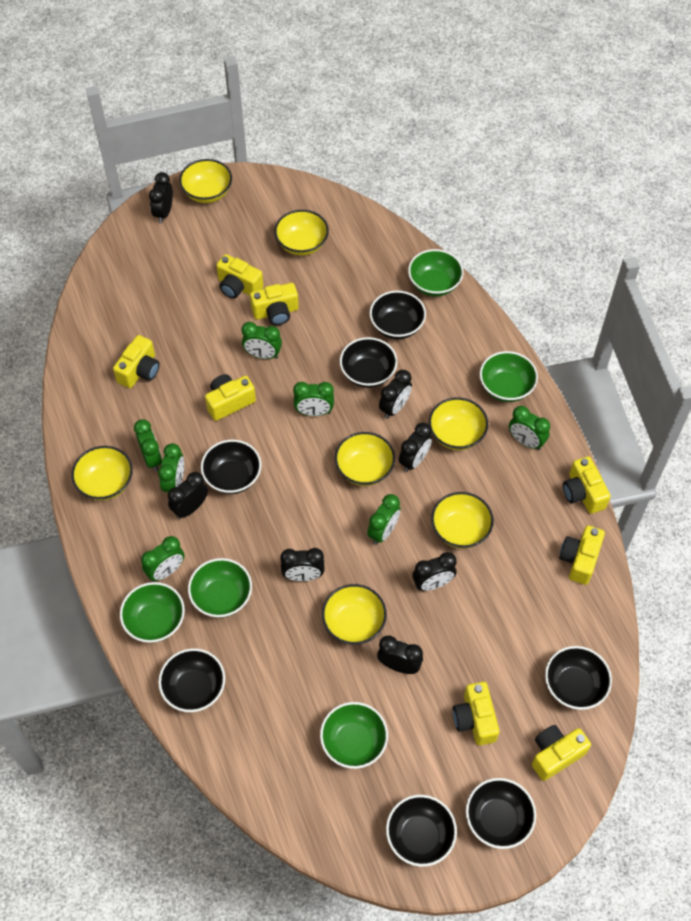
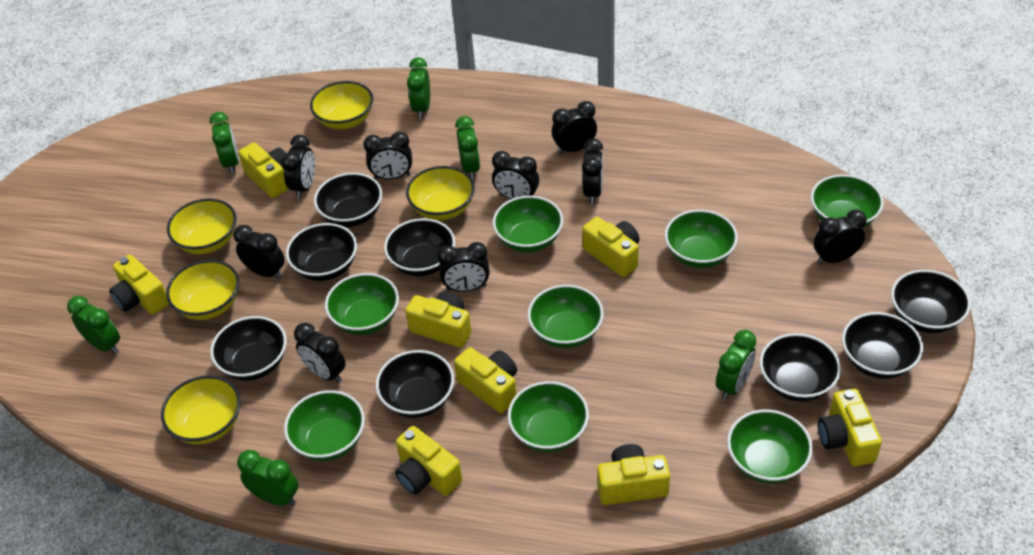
black bowl: [158,648,225,712] [201,440,262,494] [340,337,398,388] [370,291,426,339] [386,795,457,867] [466,778,536,849] [545,646,612,710] = 7 -> [210,316,287,381] [286,223,357,281] [314,173,382,227] [376,350,454,418] [384,218,455,276] [760,333,841,401] [842,312,923,379] [891,270,971,333] = 8
black clock: [149,172,173,223] [168,472,208,519] [280,548,325,581] [377,635,423,674] [379,370,412,419] [399,423,432,472] [412,552,457,591] = 7 -> [233,225,285,279] [281,135,315,198] [294,323,346,383] [363,132,412,180] [437,242,490,292] [492,151,539,199] [552,101,597,154] [582,139,603,204] [814,210,867,265] = 9
green bowl: [120,582,185,643] [188,558,252,618] [320,702,388,769] [408,249,464,296] [480,351,538,402] = 5 -> [284,390,365,461] [325,273,399,335] [493,196,563,252] [508,381,589,452] [528,285,604,348] [665,210,738,268] [727,409,813,483] [811,174,884,228] = 8
green clock: [134,419,162,471] [141,536,184,582] [158,443,184,492] [241,322,282,359] [293,382,334,416] [367,494,400,545] [509,406,550,450] = 7 -> [67,296,120,354] [210,112,239,174] [237,450,298,506] [407,57,430,119] [455,116,480,180] [716,330,756,400] = 6
yellow bowl: [71,446,133,501] [179,159,232,203] [274,210,329,256] [322,584,387,645] [335,432,395,486] [429,397,488,450] [431,492,494,549] = 7 -> [161,375,241,444] [166,260,239,320] [167,198,237,254] [310,81,373,129] [406,166,475,220] = 5

